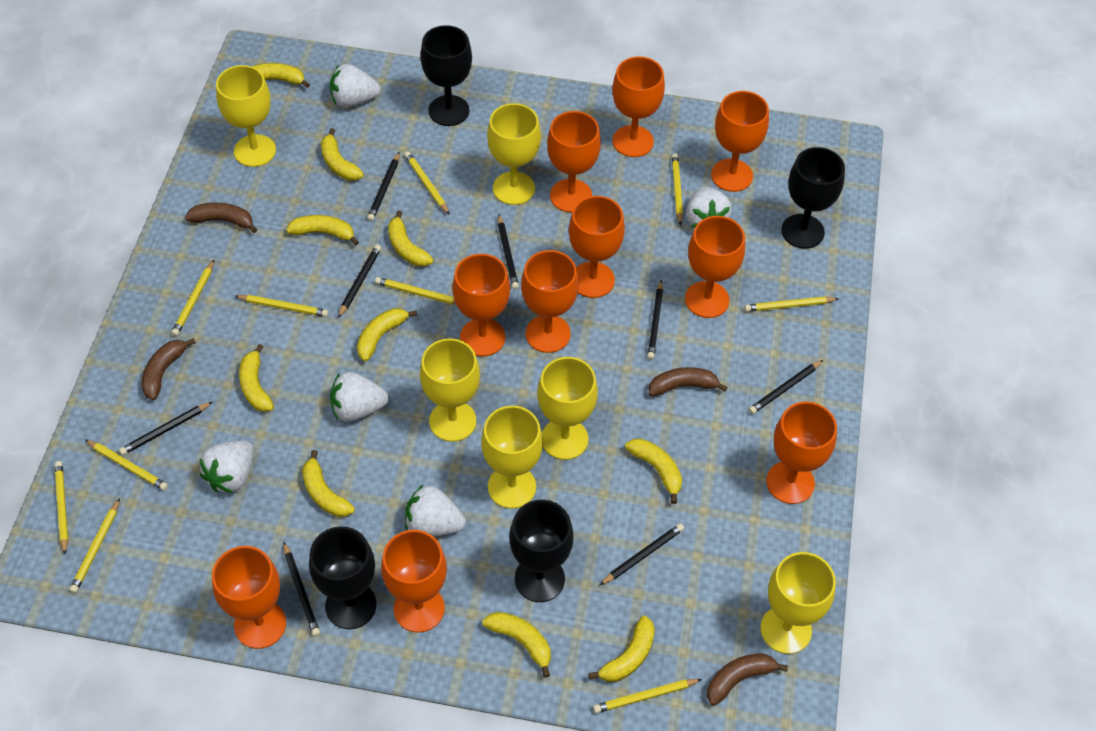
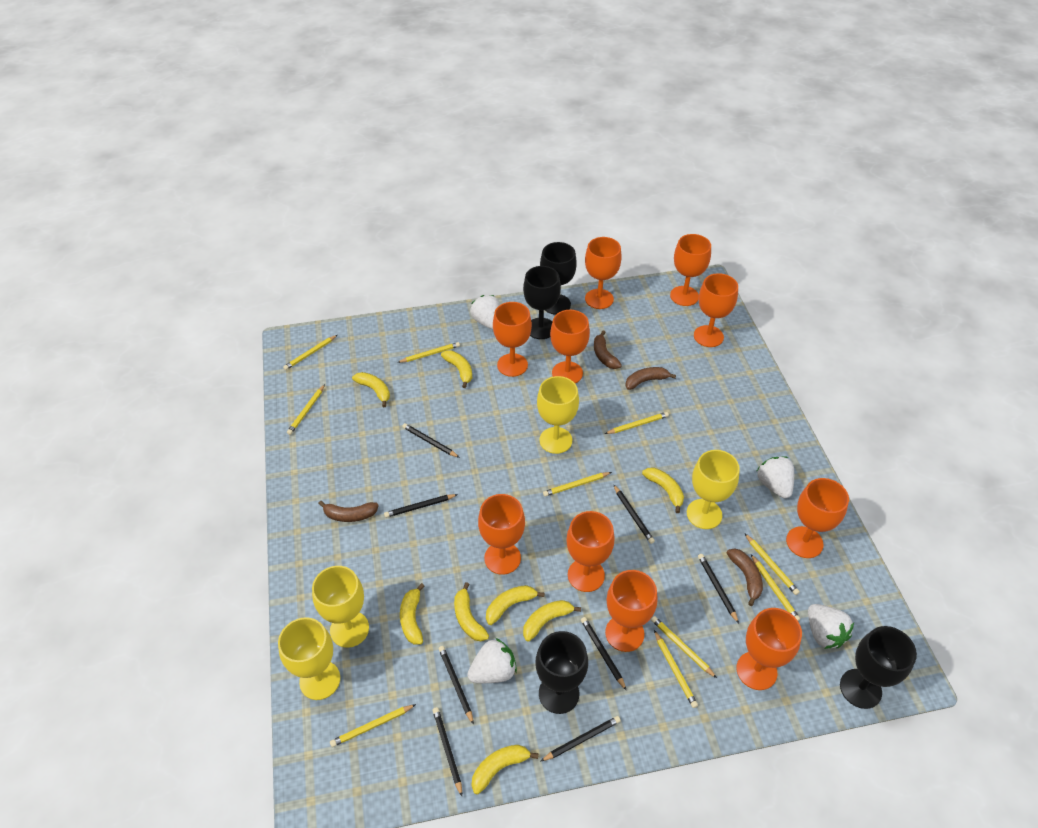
white strawberry: [200,441,254,493] [330,64,381,107] [330,372,389,422] [405,485,466,537] [686,187,732,228] = 5 -> [467,638,517,683] [470,295,500,329] [757,456,794,498] [808,604,854,649] = 4
yellow banana: [239,344,274,412] [251,63,310,88] [286,215,359,245] [302,450,355,517] [321,128,364,181] [357,308,417,362] [388,210,433,267] [482,612,551,678] [588,616,655,682] [625,439,682,504] = 10 -> [352,372,390,407] [400,583,424,645] [441,350,472,388] [454,582,489,641] [471,745,538,794] [486,585,545,625] [523,600,581,642] [642,468,684,513] = 8
yellow goblet: [216,65,276,167] [420,339,480,442] [481,406,543,509] [487,103,541,205] [537,357,598,460] [761,552,836,654] = 6 -> [278,617,340,700] [312,566,369,648] [537,376,579,454] [687,450,740,529] = 4

